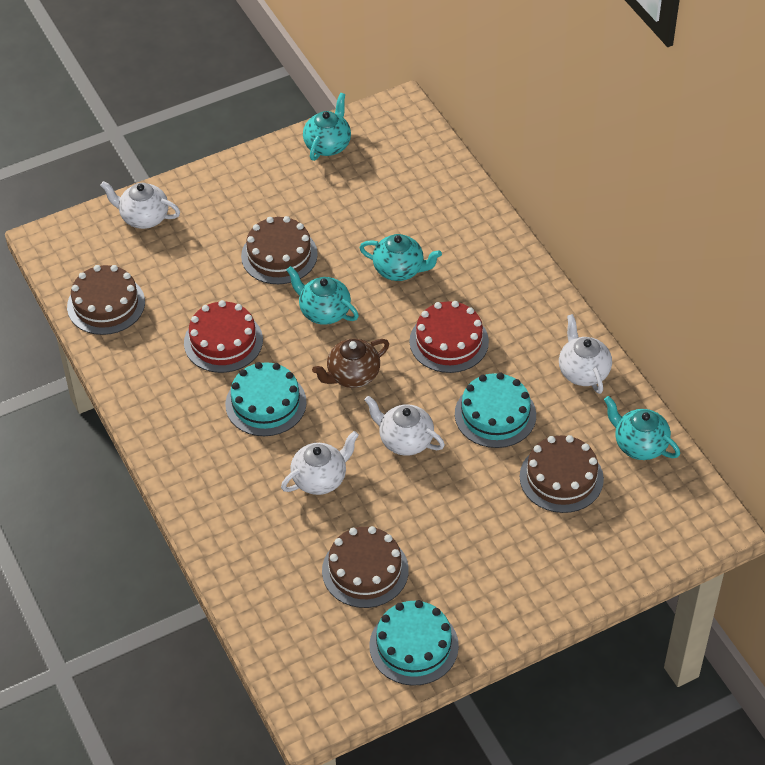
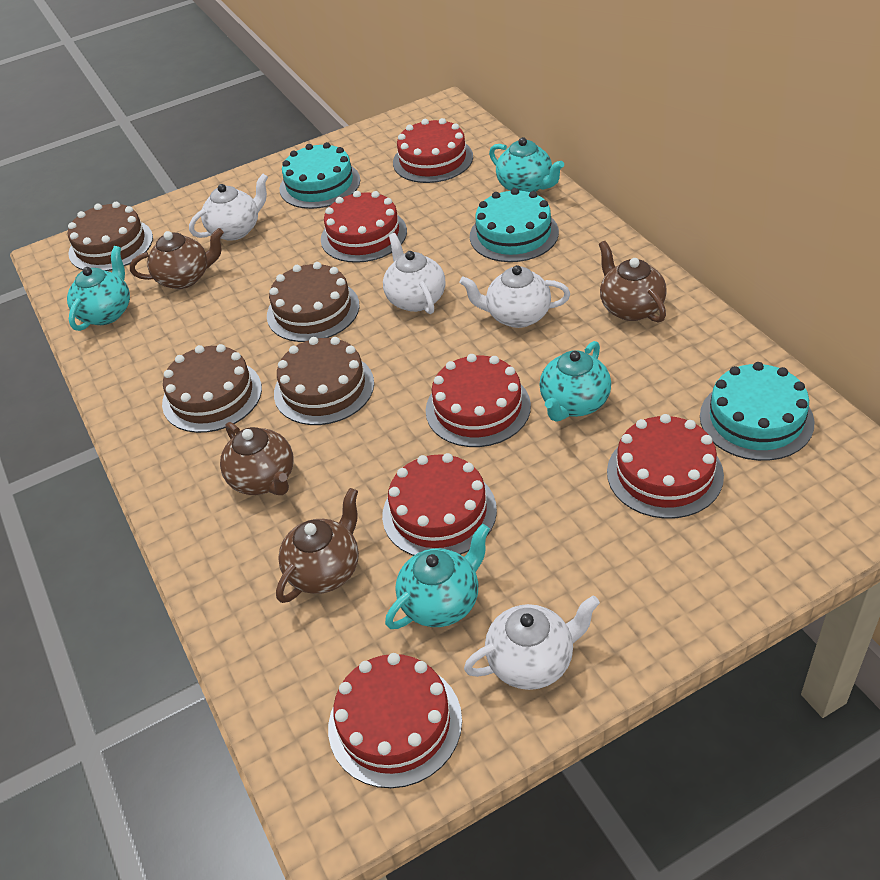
brown teapot: [312,339,389,388] = 1 -> [130,228,224,289] [220,422,293,495] [276,488,359,603] [599,241,667,323] = 4
red cake: [184,300,263,373] [409,301,489,373] = 2 -> [321,191,407,263] [328,653,462,788] [382,453,497,556] [393,118,473,183] [426,354,531,447] [607,414,724,519] = 6

